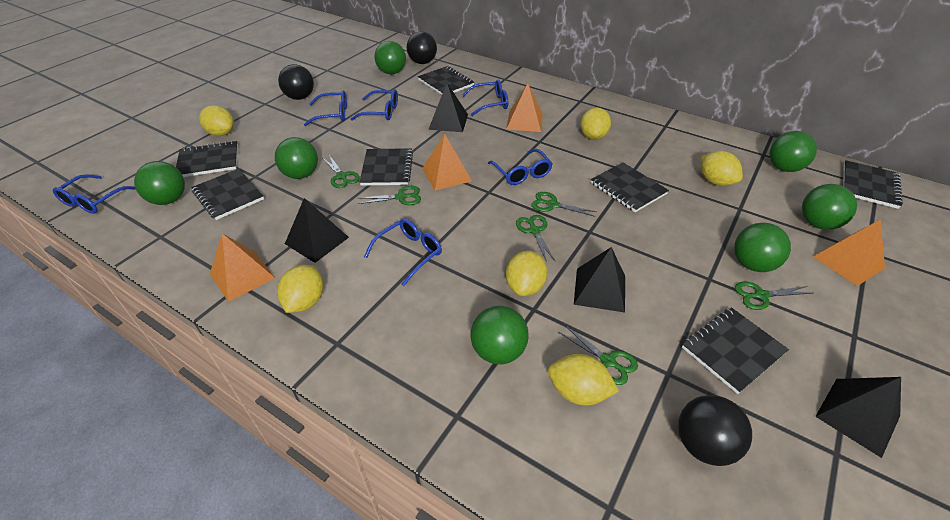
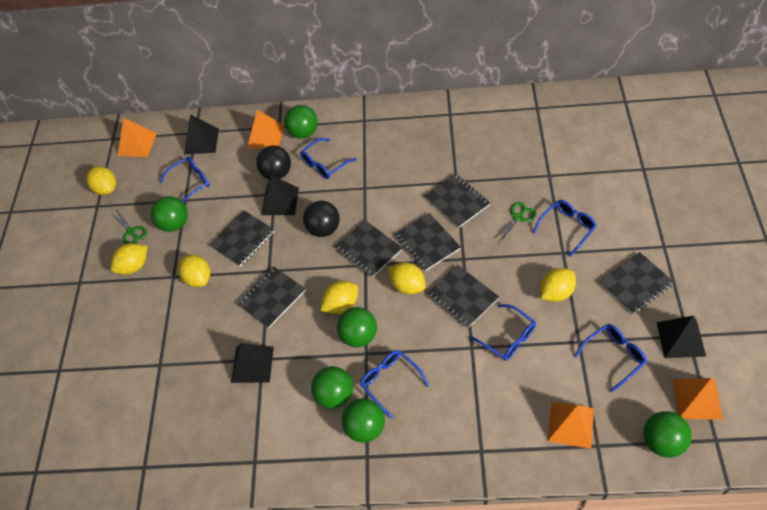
black ball: [278,64,314,100] [407,31,437,64] [678,395,752,466] = 3 -> [256,145,291,180] [303,200,340,237] = 2
green ball: [134,161,185,205] [275,137,318,179] [375,41,406,74] [470,306,529,364] [734,223,791,272] [770,131,817,172] [802,184,857,230] = 7 -> [151,196,188,232] [284,105,318,139] [311,366,353,409] [337,307,377,348] [342,398,385,443] [643,411,692,458] = 6
green scissors: [323,155,360,188] [358,186,421,205] [516,215,556,262] [531,192,597,217] [558,325,638,385] [735,282,812,310] = 6 -> [112,209,147,244] [495,202,536,243] = 2

